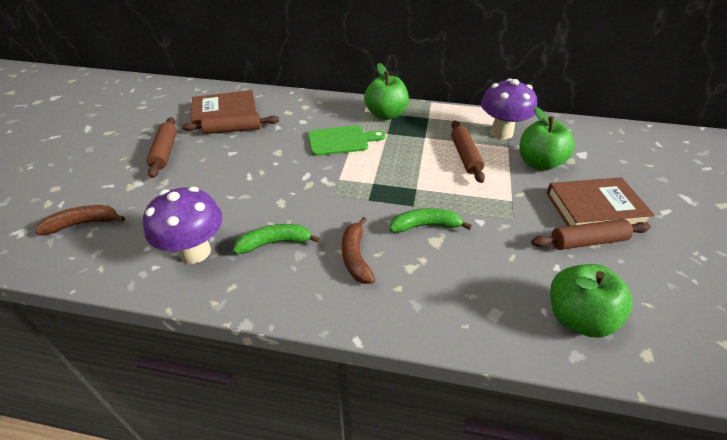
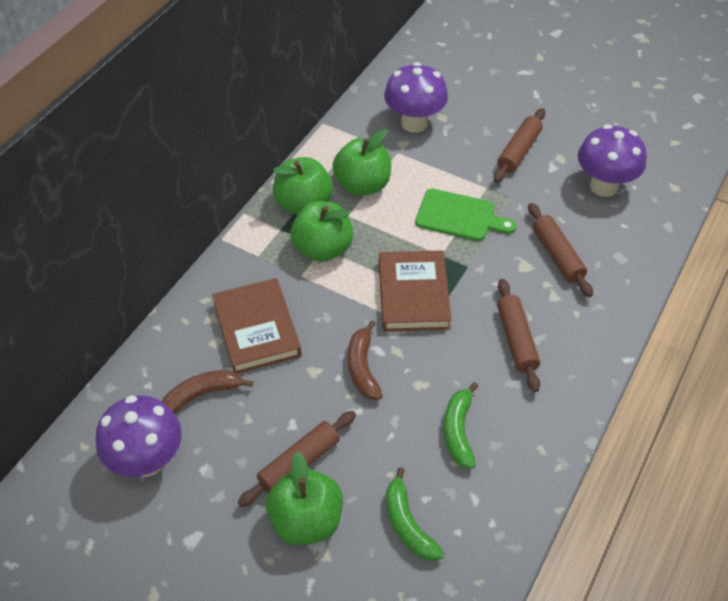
green apple: [364,63,409,120] [519,107,575,171] [550,264,632,338] = 3 -> [266,452,343,545] [273,157,333,215] [290,201,353,262] [332,129,391,196] = 4
purple mushroom: [143,187,222,264] [481,79,537,139] = 2 -> [96,395,182,477] [384,62,448,133] [578,125,647,197] = 3

